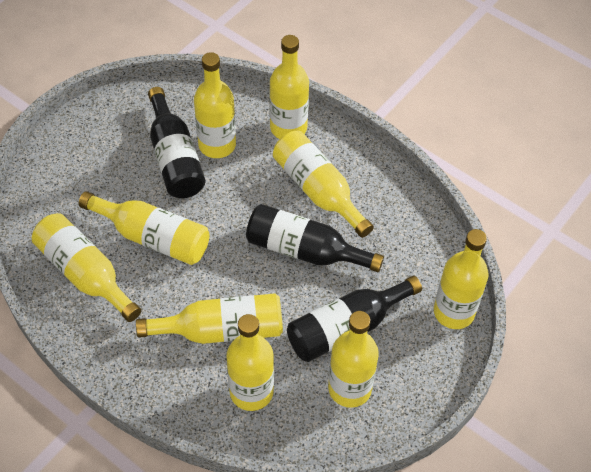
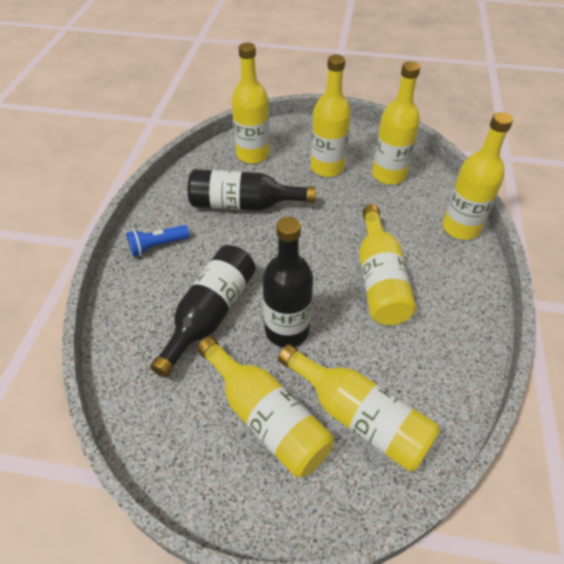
blue flashlight: none = 0 -> [127,225,190,257] = 1
yellow bottle: [32,213,141,322] [79,191,209,265] [136,293,283,344] [194,52,236,158] [226,314,274,411] [269,35,309,139] [273,131,374,238] [328,311,379,408] [434,229,489,329] = 9 -> [197,336,334,477] [232,42,269,164] [278,344,440,472] [311,54,351,177] [359,204,416,325] [372,61,420,185] [443,112,513,240] = 7

